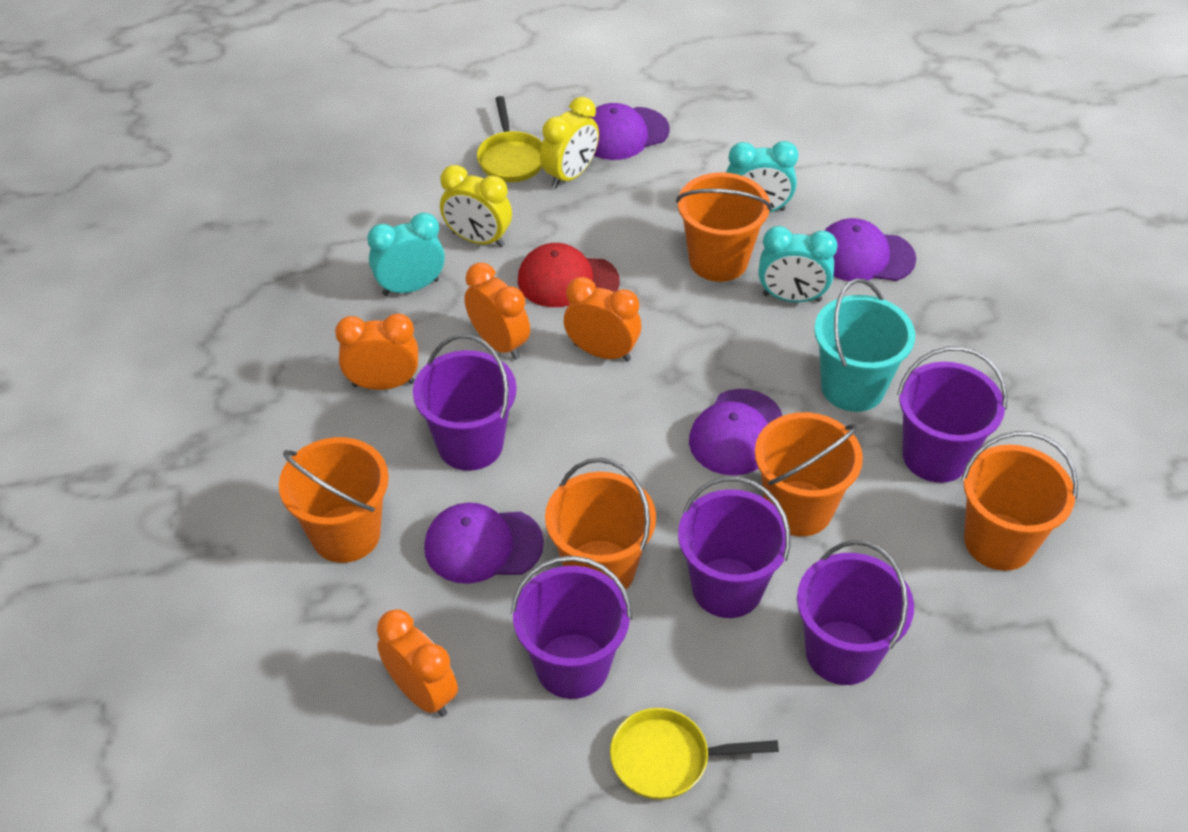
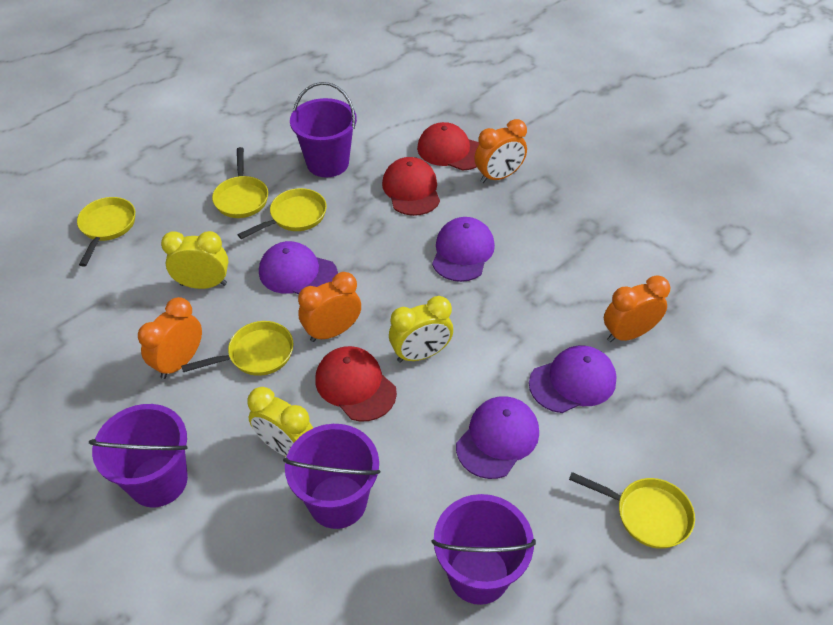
orange bucket: [279,437,389,563] [545,457,656,590] [676,172,772,282] [755,412,863,536] [961,431,1078,571] = 5 -> none = 0
purple bucket: [413,334,517,471] [511,556,632,699] [678,476,791,618] [797,540,914,685] [897,346,1007,483] = 5 -> [89,404,188,507] [283,424,380,529] [290,82,357,177] [432,494,536,605] = 4
red cap: [518,243,620,307] = 1 -> [315,346,397,422] [382,157,440,216] [417,122,479,171] = 3
turquoise bucket: [814,279,915,412] = 1 -> none = 0
turquoise clock: [367,213,445,296] [726,141,798,213] [759,226,838,302] = 3 -> none = 0
yellow clock: [440,165,512,247] [540,97,599,189] = 2 -> [161,231,228,289] [247,387,313,457] [389,296,453,362] = 3
yellow pan: [477,96,542,182] [610,708,779,800] = 2 -> [77,197,135,267] [181,321,294,376] [212,147,268,218] [238,188,327,239] [569,472,695,549] = 5

